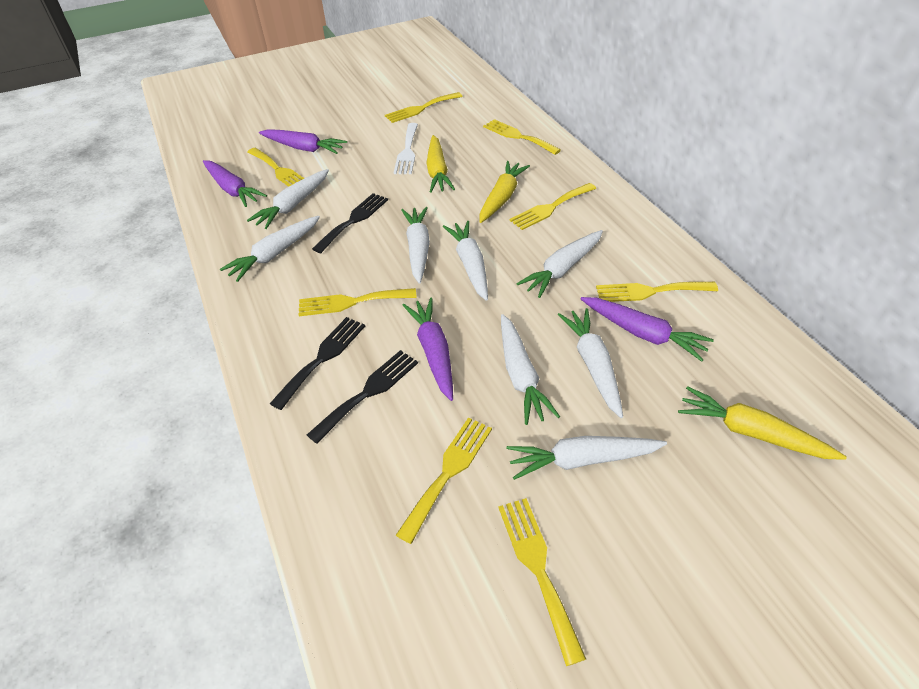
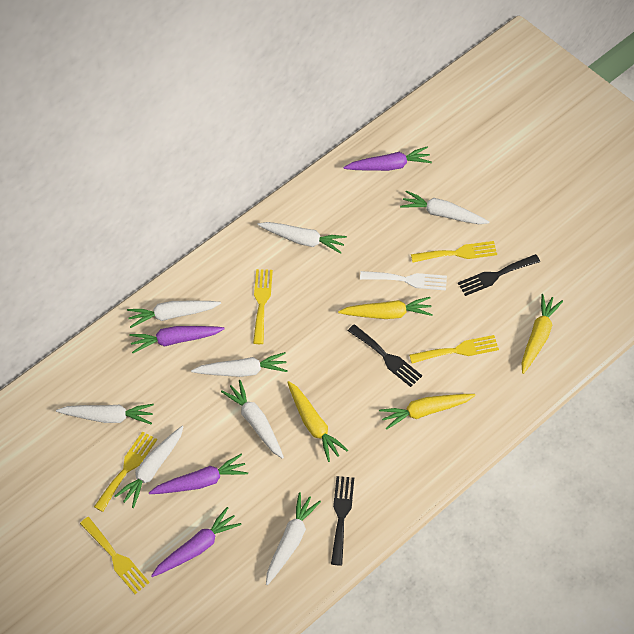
yellow carrot: [427,135,455,193] [480,161,530,223] [678,386,847,460] = 3 -> [287,381,348,462] [338,297,433,319] [379,394,475,430] [521,294,563,374] = 4
yellow fork: [248,148,304,187] [299,288,417,316] [385,92,463,123] [396,417,492,544] [483,119,561,155] [498,498,586,666] [509,183,596,230] [596,282,718,302] = 8 -> [80,517,150,594] [94,431,157,512] [253,269,273,344] [409,335,499,364] [411,241,497,263] = 5

